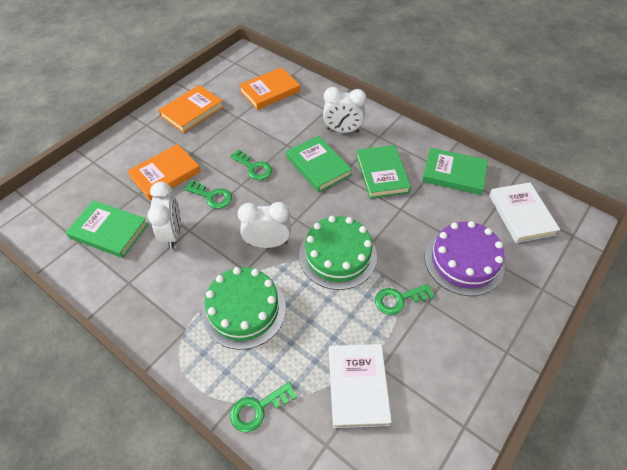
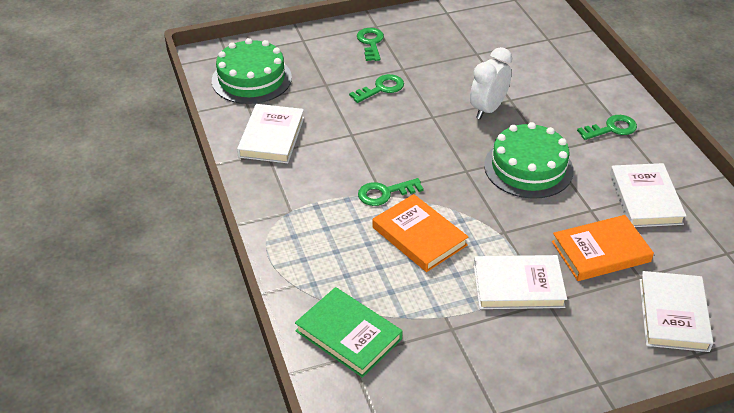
green book: [66,200,148,258] [286,136,352,193] [356,145,411,198] [422,148,488,195] = 4 -> [295,287,403,378] = 1
orange book: [127,144,201,201] [158,85,224,133] [239,67,300,110] = 3 -> [373,194,469,272] [552,215,654,281] = 2
purple cake: [425,221,505,296] = 1 -> none = 0
white book: [329,344,392,428] [489,182,560,243] = 2 -> [237,104,304,163] [474,255,567,309] [610,163,686,227] [640,271,713,352] = 4
white clock: [148,182,181,249] [238,202,291,248] [323,87,366,133] = 3 -> [470,47,512,119] = 1

